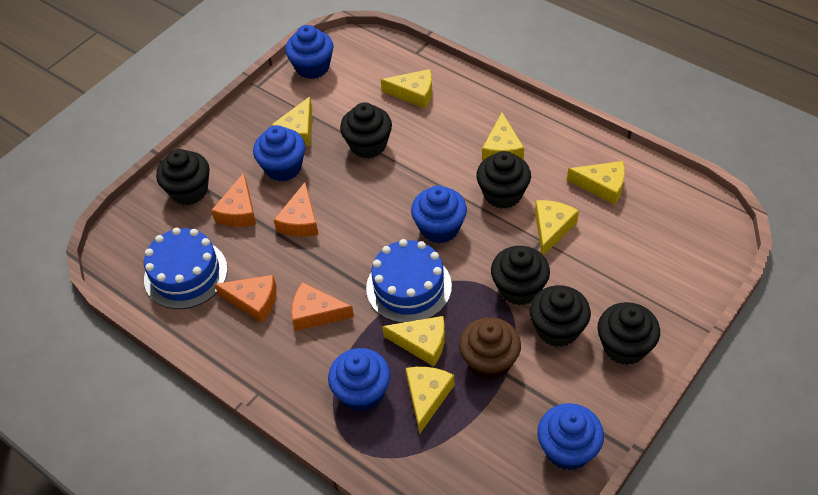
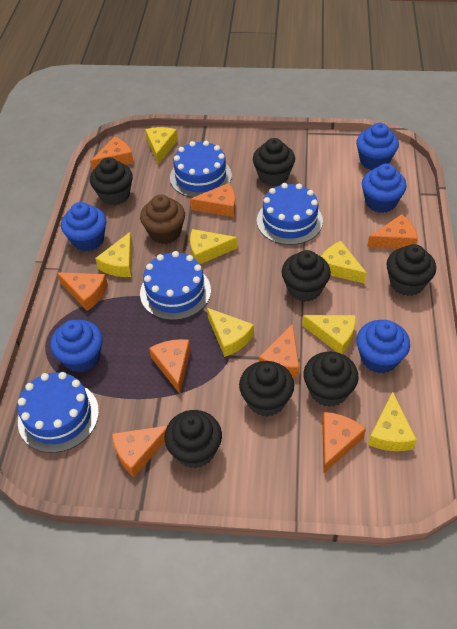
black cupcake: [156,149,209,205] [340,103,392,159] [476,151,531,209] [491,246,550,305] [530,285,591,347] [598,302,660,365] = 6 -> [90,157,133,206] [164,410,222,469] [239,361,294,417] [253,138,295,186] [282,250,331,302] [304,352,359,407] [386,244,436,296] = 7
blue cake: [144,227,228,309] [366,239,452,323] = 2 -> [18,372,99,453] [140,251,211,320] [170,141,232,198] [257,183,323,245] = 4
orange cheese: [211,173,256,227] [214,275,276,323] [274,182,319,237] [291,282,354,331] = 4 -> [57,272,108,311] [90,137,134,171] [112,426,167,477] [149,339,191,394] [190,183,235,217] [259,324,299,377] [322,412,366,474] [367,214,418,249] = 8

